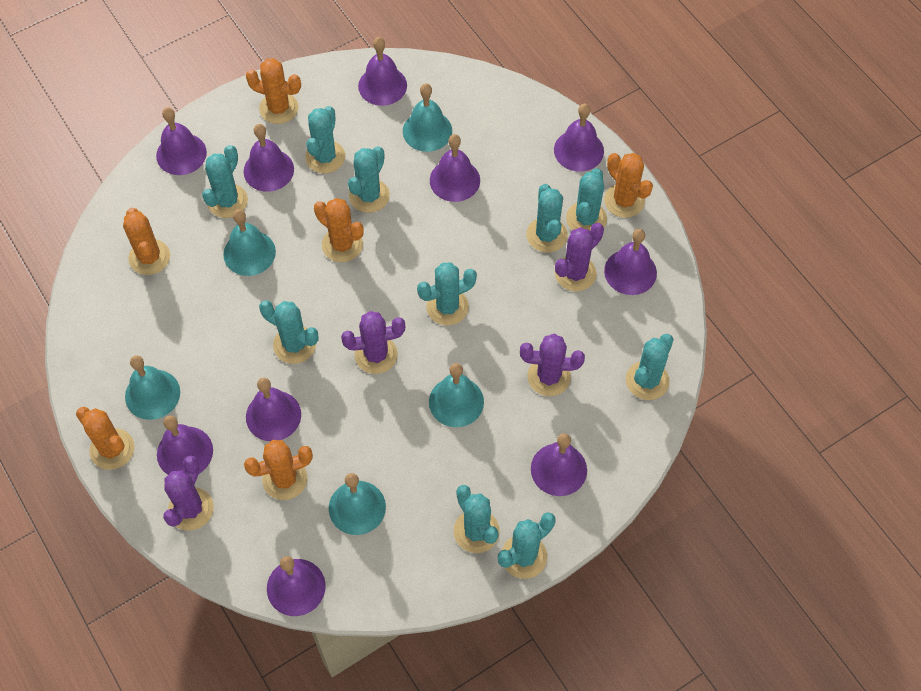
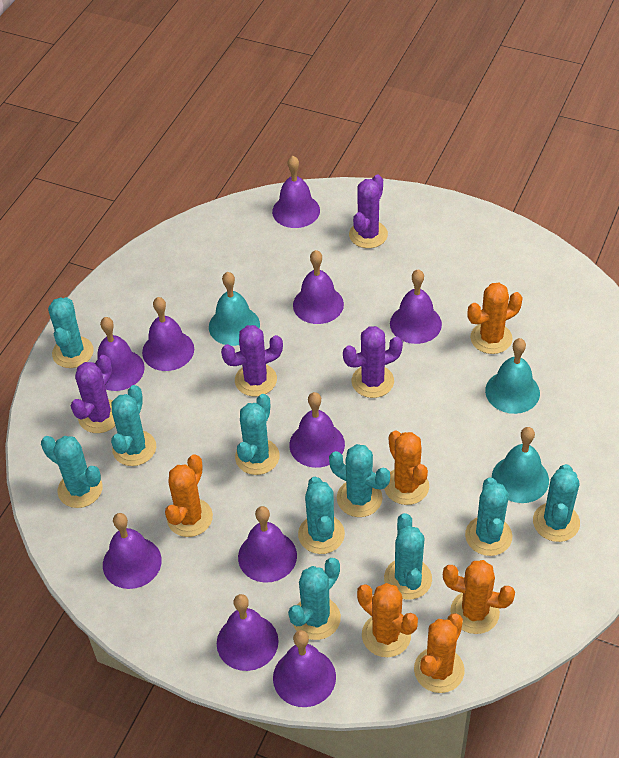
turquoise bell: [125,355,180,420] [223,209,276,276] [329,473,386,535] [403,83,452,152] [429,363,484,427] = 5 -> [209,272,260,346] [485,338,540,414] [492,427,549,503] = 3

